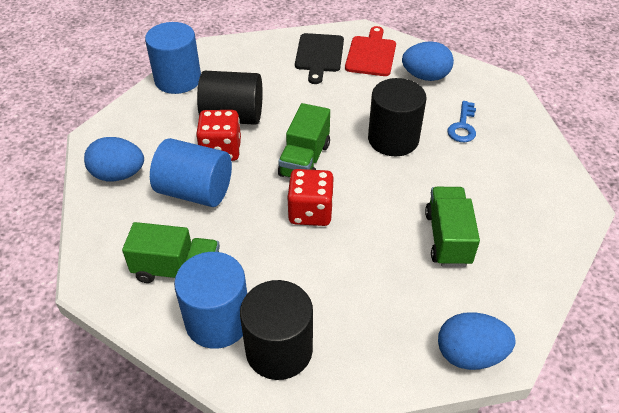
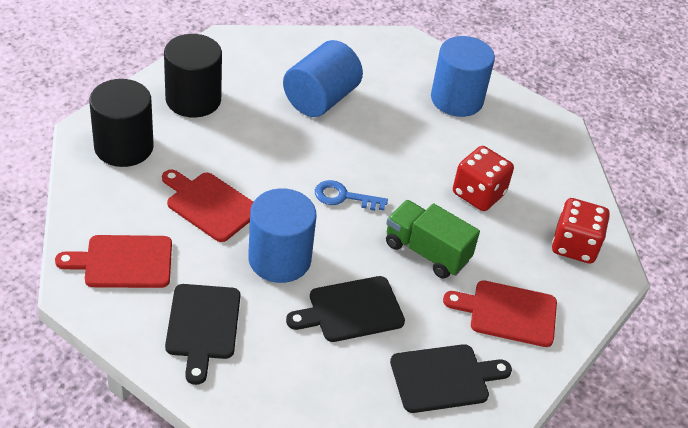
black cutting board: [295,33,344,84] = 1 -> [165,284,240,385] [286,276,405,342] [390,344,512,413] = 3
black cylinder: [197,71,263,125] [240,280,313,380] [368,78,426,156] = 3 -> [89,79,154,167] [164,34,222,118] = 2
blue egg: [84,137,144,181] [402,41,454,81] [438,312,515,370] = 3 -> none = 0
green truck: [122,222,220,283] [278,103,330,178] [425,187,480,267] = 3 -> [386,200,480,279] = 1
red cutting board: [345,26,396,76] = 1 -> [55,235,172,288] [162,169,253,242] [443,280,557,347] = 3

